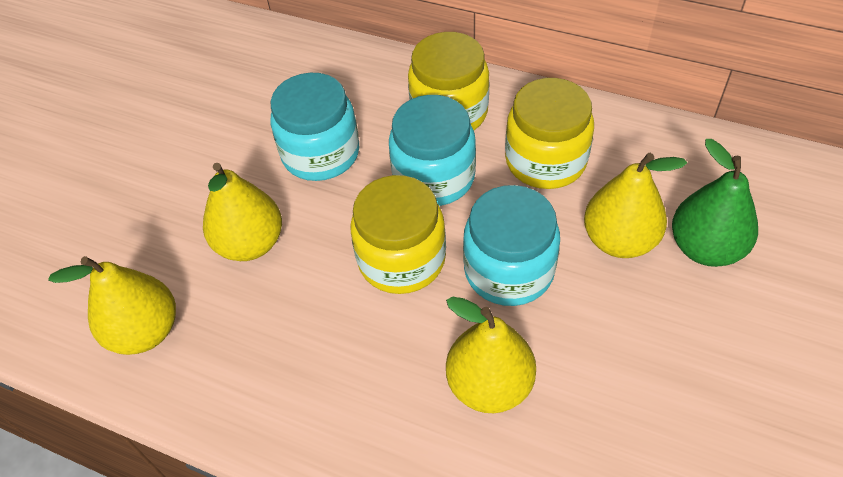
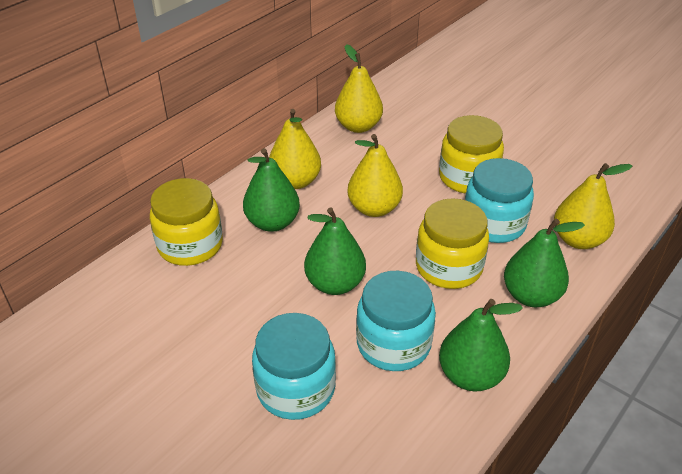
green pear: [672,139,758,267] = 1 -> [243,148,300,232] [304,208,366,295] [439,299,523,391] [504,219,585,307] = 4

